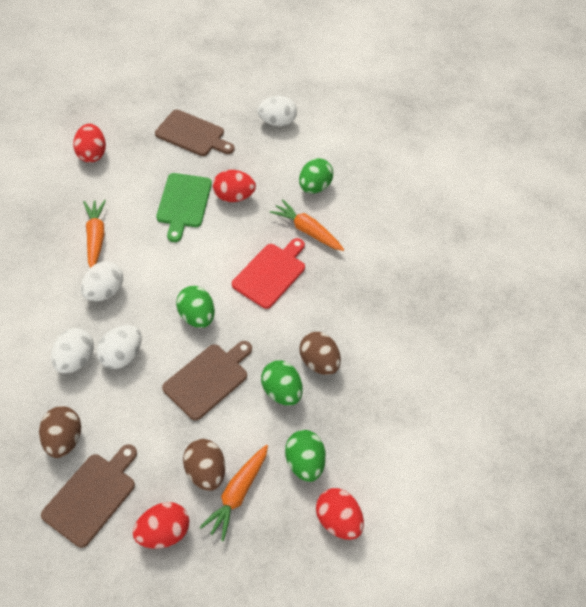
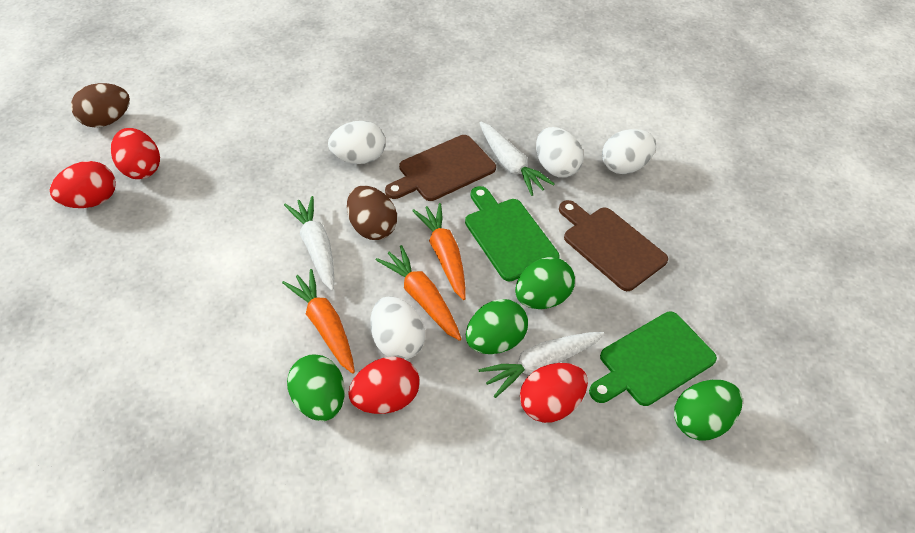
brown cutting board: [41,444,137,548] [155,110,234,156] [162,341,252,421] = 3 -> [385,135,496,201] [559,200,668,291] = 2
brown egg: [39,406,81,458] [183,439,225,491] [299,332,341,375] = 3 -> [71,83,130,128] [347,186,397,240] = 2
green cutting board: [156,173,212,242] = 1 -> [465,186,559,281] [589,312,717,406] = 2
red cutting board: [232,238,305,309] = 1 -> none = 0
white carrot: none = 0 -> [284,196,334,291] [479,332,604,398] [480,122,555,196] = 3

